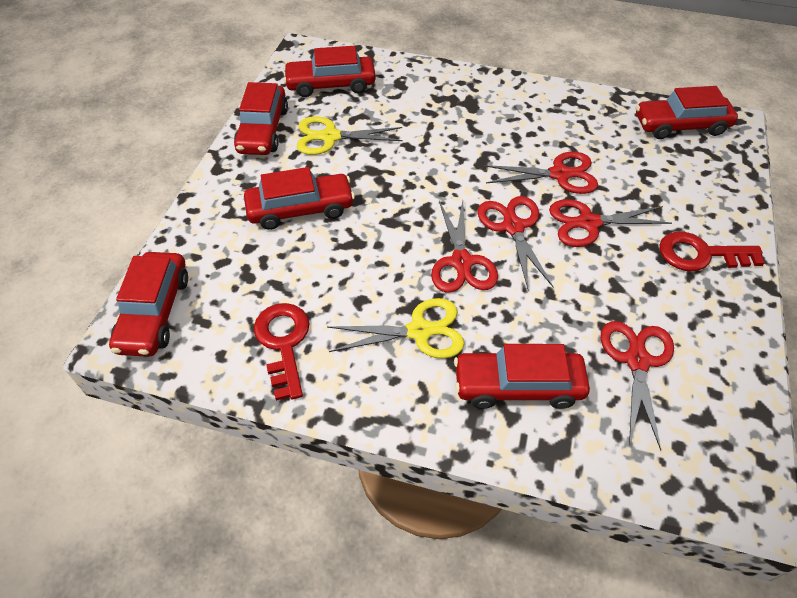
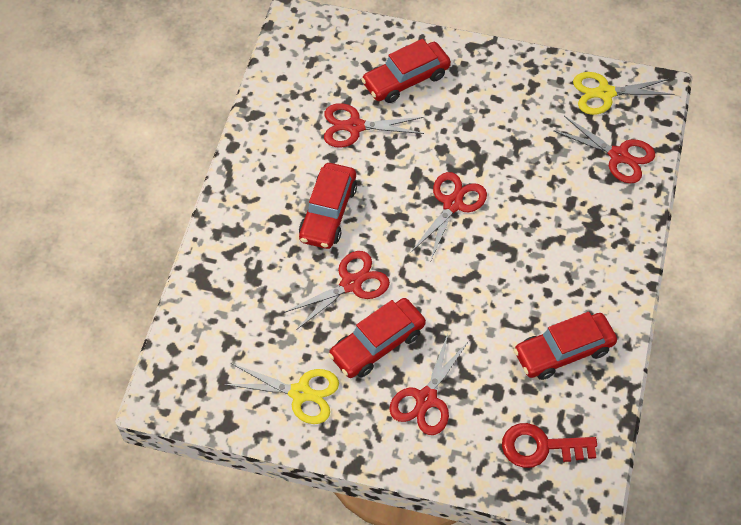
red car: [109,252,188,357] [234,82,288,155] [244,167,355,230] [283,46,376,97] [454,344,590,409] [636,86,738,139] = 6 -> [299,163,357,249] [328,298,426,378] [361,39,451,103] [514,312,617,380] = 4
red key: [254,303,310,401] [659,232,764,271] = 2 -> [502,423,597,468] = 1

